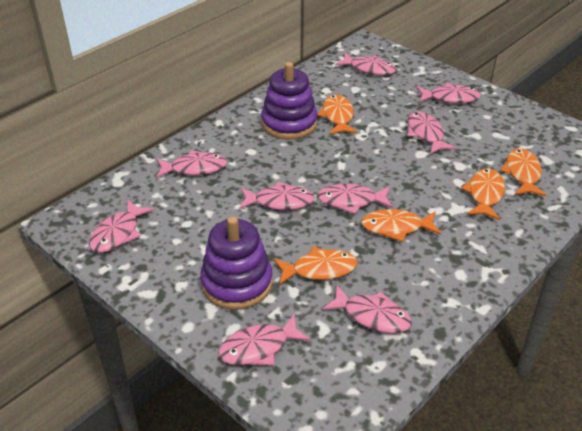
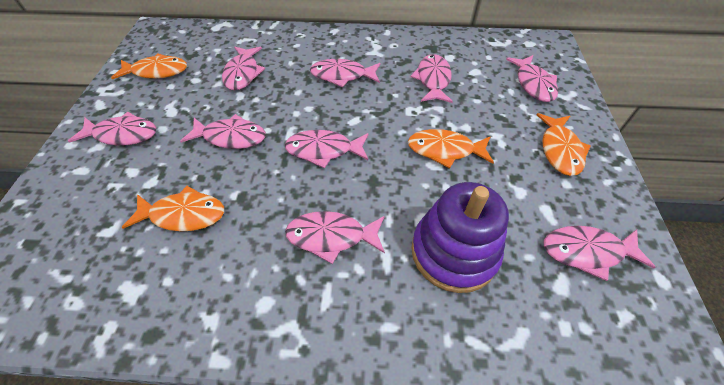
orange fish: [274,247,358,285] [317,95,357,135] [361,209,441,242] [461,168,505,220] [500,148,546,196] = 5 -> [111,54,187,79] [122,186,224,231] [408,129,494,168] [537,113,591,176] = 4
purple stacking toy: [200,216,273,310] [261,62,318,139] = 2 -> [411,182,509,293] = 1

